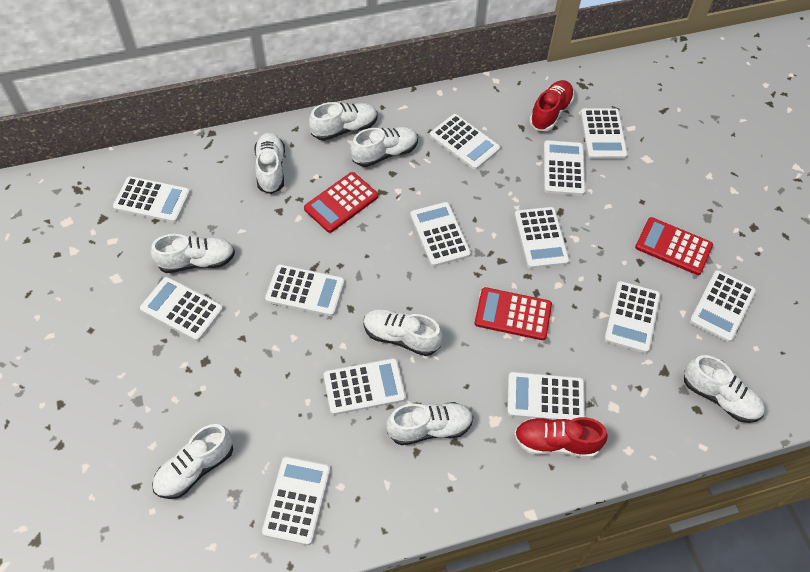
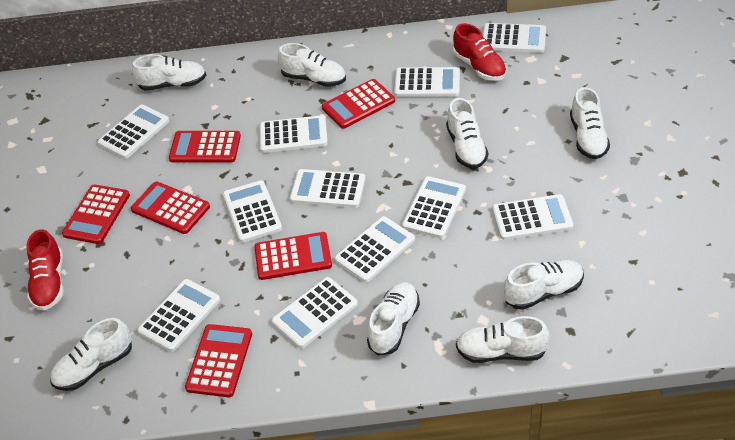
red calculator: [304,172,378,233] [475,287,552,340] [635,217,713,275] = 3 -> [62,185,130,244] [131,182,210,234] [169,131,241,163] [185,324,252,397] [254,232,332,280] [322,79,395,129] = 6
white calculator: [113,176,190,223] [140,277,223,341] [262,457,330,545] [265,264,345,316] [324,358,406,415] [410,202,471,267] [430,114,500,170] [507,372,585,420] [514,207,569,269] [544,140,585,196] [580,108,628,159] [604,281,660,353] [690,270,756,342] = 13 -> [98,105,170,159] [138,279,220,352] [223,180,282,243] [260,115,328,153] [272,277,358,349] [290,169,366,208] [334,216,415,282] [394,67,460,97] [402,176,466,238] [483,23,546,53] [492,194,573,240] = 11

